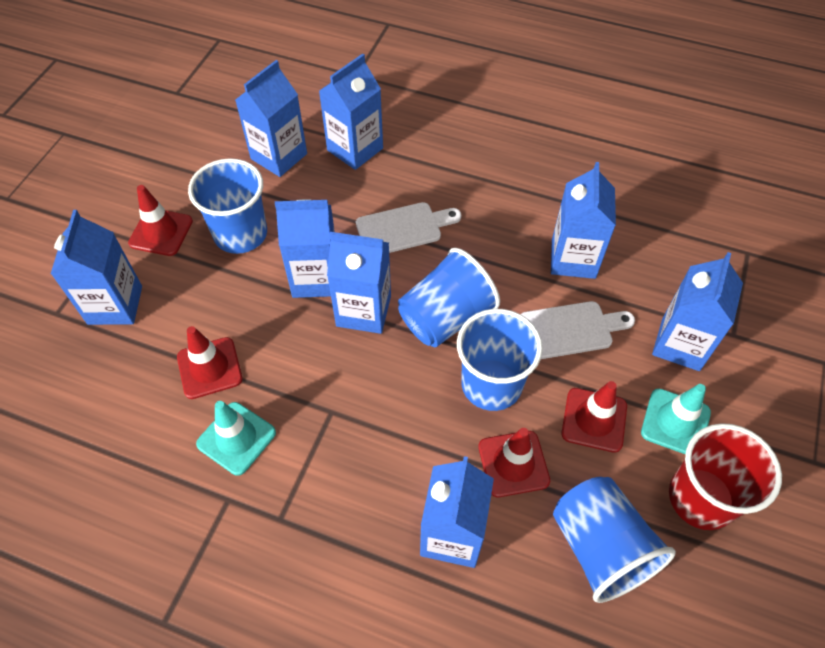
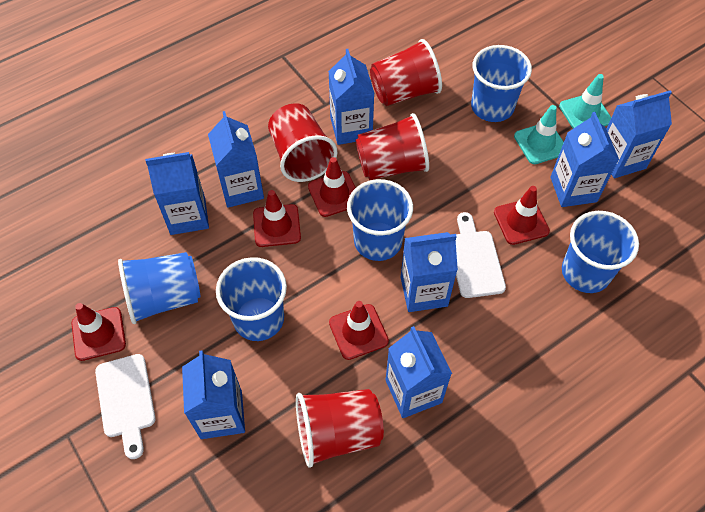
blue cup: [188,158,267,254] [398,248,500,347] [457,309,543,411] [553,477,676,603] = 4 -> [118,252,201,324] [216,257,287,341] [347,179,413,261] [471,45,532,122] [562,211,639,293] = 5
red cup: [669,423,782,530] = 1 -> [268,103,337,182] [296,389,384,468] [356,113,429,180] [370,39,442,106] = 4
red traffic cone: [128,185,193,256] [177,326,243,399] [478,428,550,497] [562,381,627,453] = 4 -> [71,303,126,361] [253,190,301,247] [308,157,356,217] [329,301,389,360] [494,186,550,245] = 5

